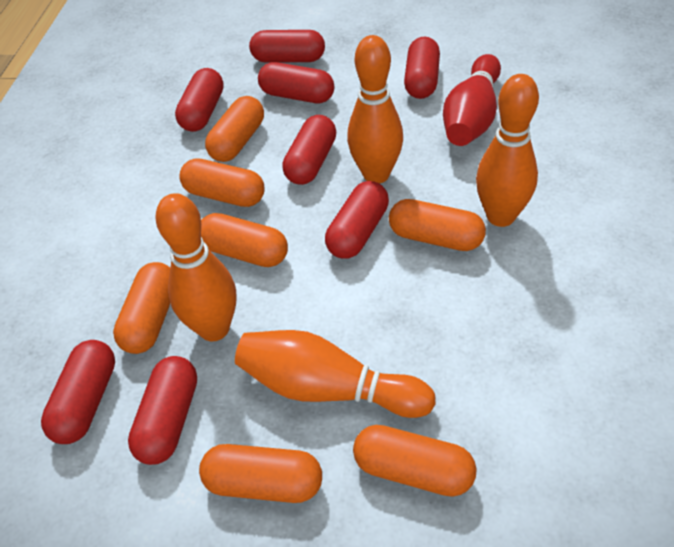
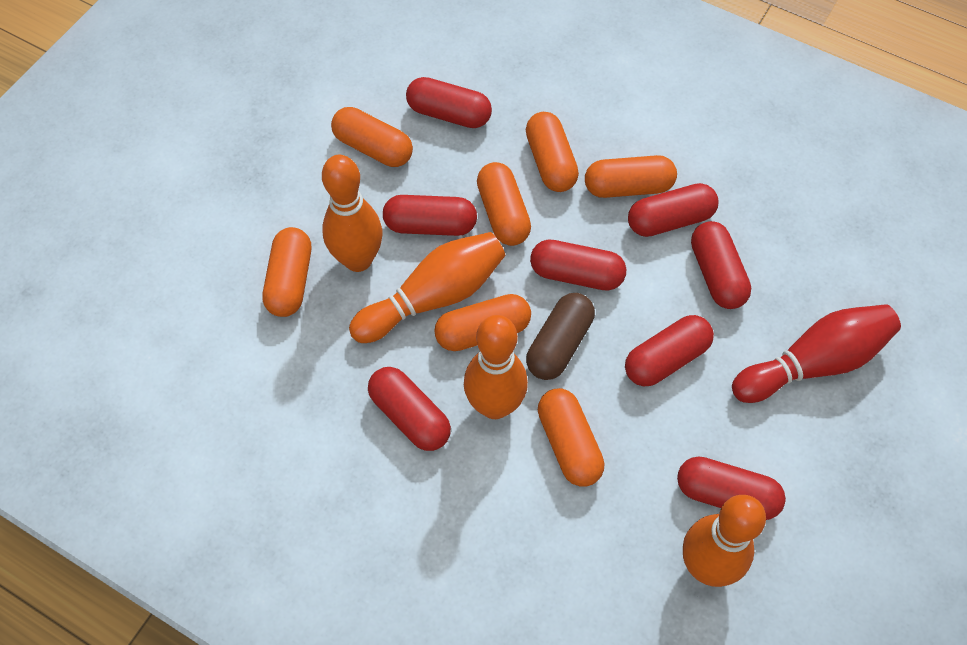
brown capsule: none = 0 -> [526,293,595,380] = 1

